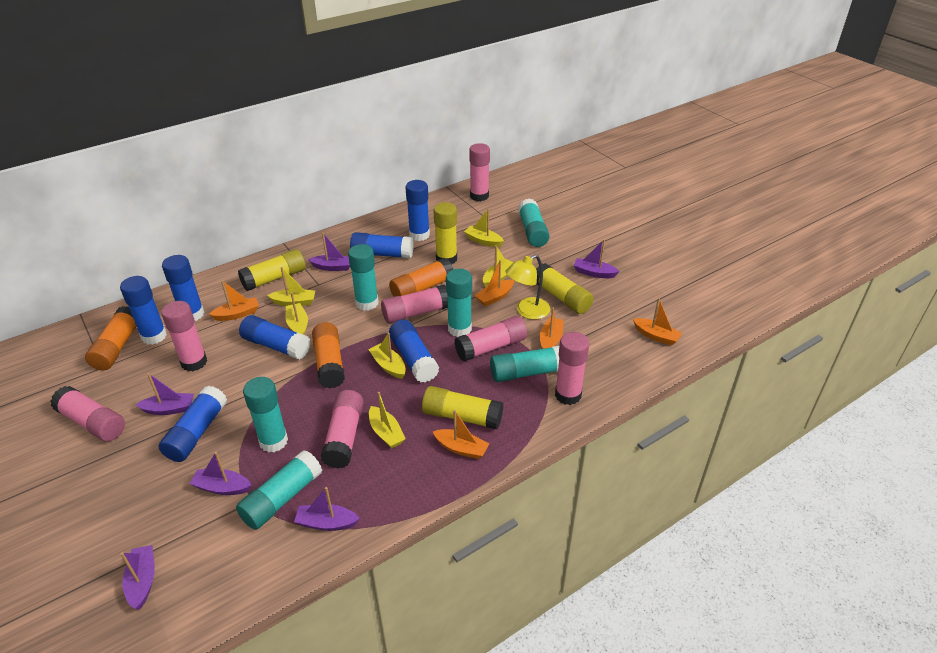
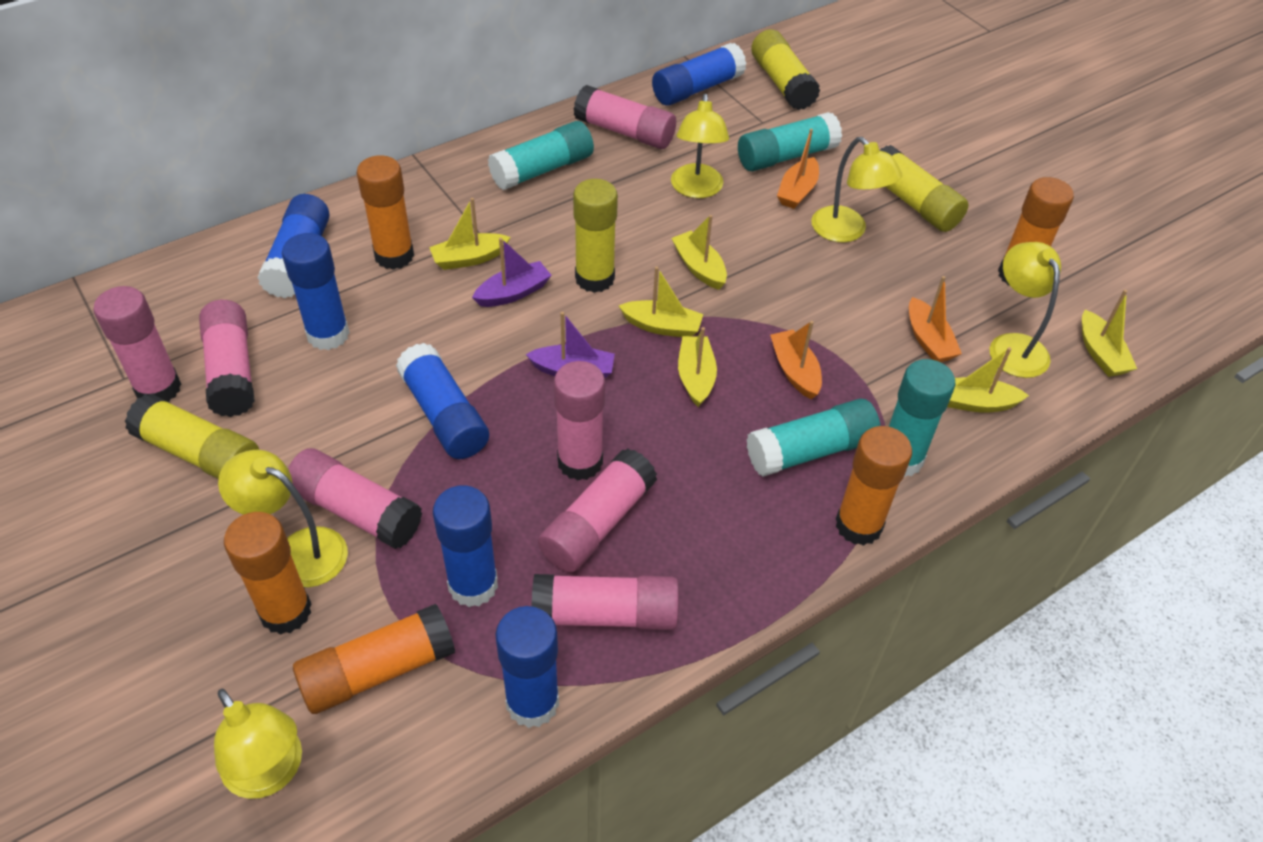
blue glue stick: [120,276,167,345] [159,386,227,462] [162,255,205,321] [239,315,310,360] [350,232,414,259] [389,319,439,383] [405,180,430,241] = 7 -> [257,194,330,298] [282,233,350,350] [396,343,489,459] [433,485,498,607] [495,606,559,728] [652,43,746,106] = 6
orange boat: [209,280,259,321] [433,410,490,459] [475,260,514,306] [540,308,564,349] [633,298,683,345] = 5 -> [770,321,822,399] [777,129,819,209] [909,276,962,362] = 3
orange glue stick: [85,306,137,370] [312,322,345,388] [389,258,453,297] = 3 -> [224,512,311,635] [293,604,455,714] [357,155,414,270] [836,426,912,546] [998,177,1074,286] = 5
purple boat: [120,545,155,609] [136,373,194,415] [190,452,251,495] [294,487,360,531] [308,232,350,271] [574,239,620,278] = 6 -> [472,238,552,307] [526,312,615,378] = 2
turquoise glue stick: [236,450,322,530] [243,377,288,453] [348,244,379,311] [446,269,472,337] [490,346,559,382] [518,198,550,247] = 6 -> [488,121,594,190] [738,112,842,172] [746,399,880,477] [889,359,955,477] = 4
yellow lamp: [506,255,550,319] = 1 -> [214,689,302,799] [218,450,348,587] [671,94,729,198] [811,137,902,243] [990,242,1061,378] = 5

